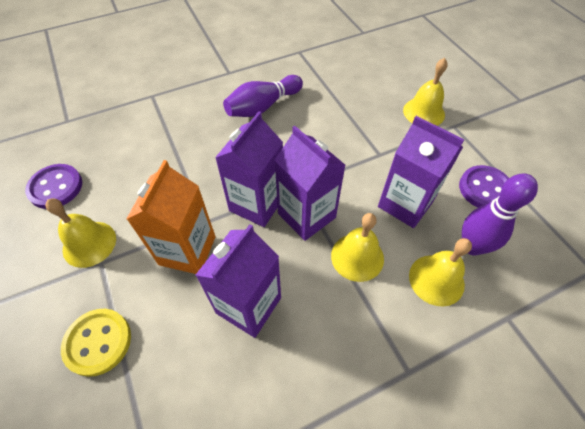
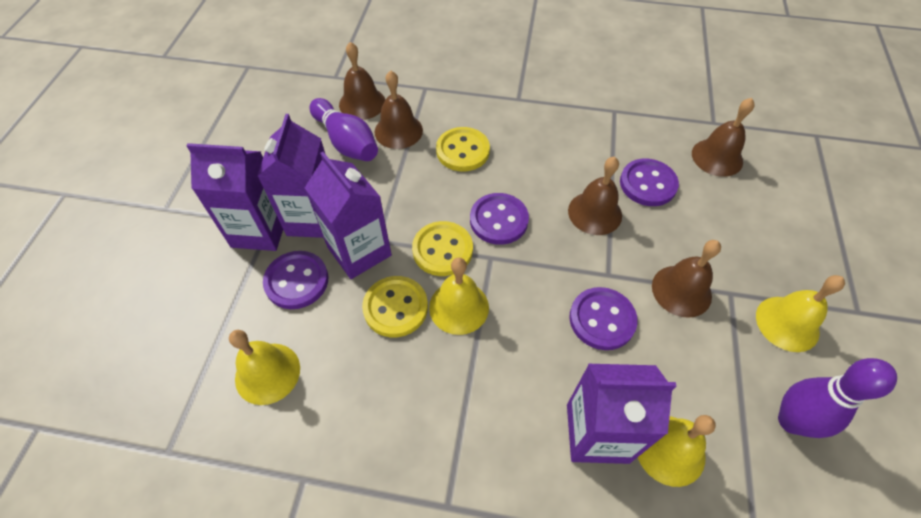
brown bell: none = 0 -> [339,42,385,120] [374,70,423,149] [568,157,622,235] [652,240,721,318] [692,98,755,177] = 5
orange carton: [127,160,216,274] = 1 -> none = 0
purple button: [25,164,82,209] [459,165,509,208] = 2 -> [263,251,328,309] [470,193,529,245] [569,287,638,350] [620,158,679,206] = 4
yellow button: [61,309,131,377] = 1 -> [362,276,428,337] [412,221,473,276] [436,127,490,172] = 3

